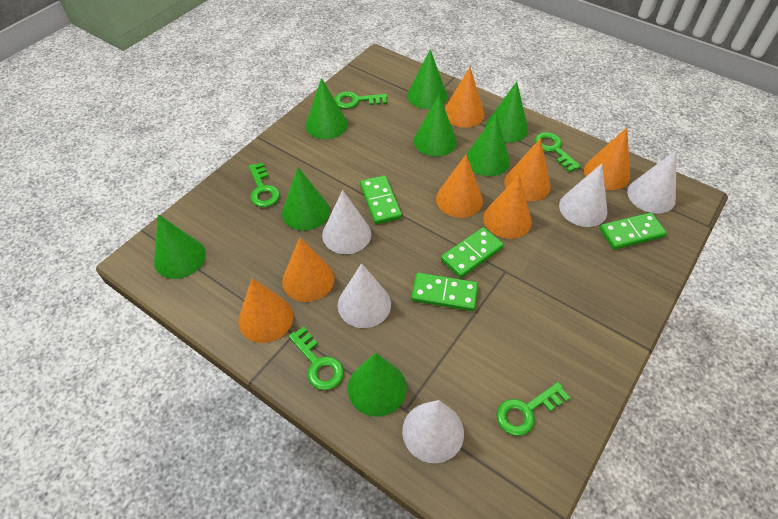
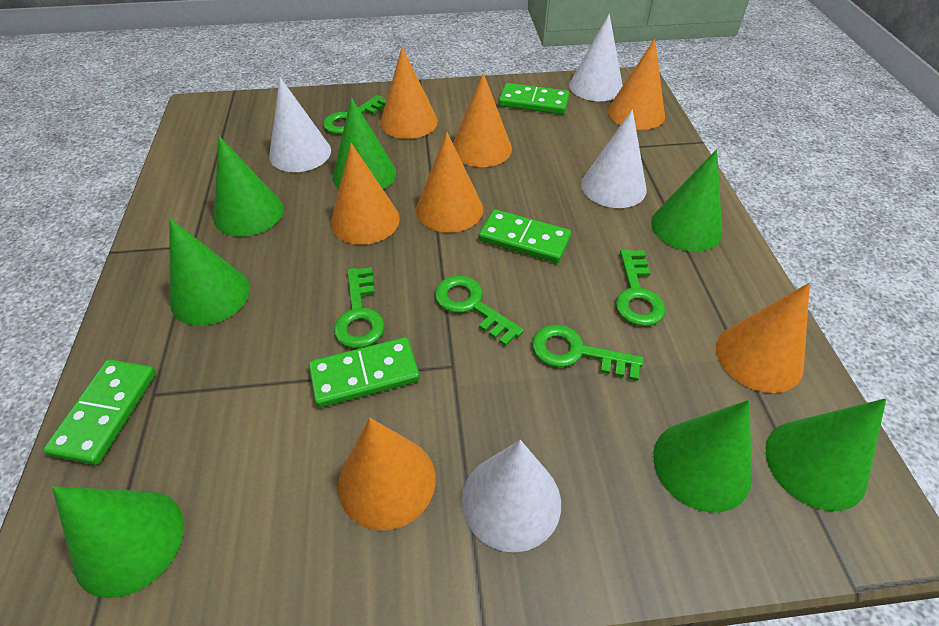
green cone: [154,214,206,279] [282,167,330,231] [306,78,348,139] [348,352,407,417] [407,49,447,109] [414,95,457,157] [467,114,510,176] [486,82,528,143] = 8 -> [52,486,184,598] [169,219,250,326] [214,136,283,237] [333,97,396,189] [651,149,722,252] [653,400,752,513] [765,398,886,511] = 7
white cone: [322,190,371,254] [338,263,391,328] [402,400,464,463] [559,164,607,227] [627,150,677,214] = 5 -> [269,77,331,172] [462,440,561,552] [569,14,623,101] [581,109,647,208] = 4

